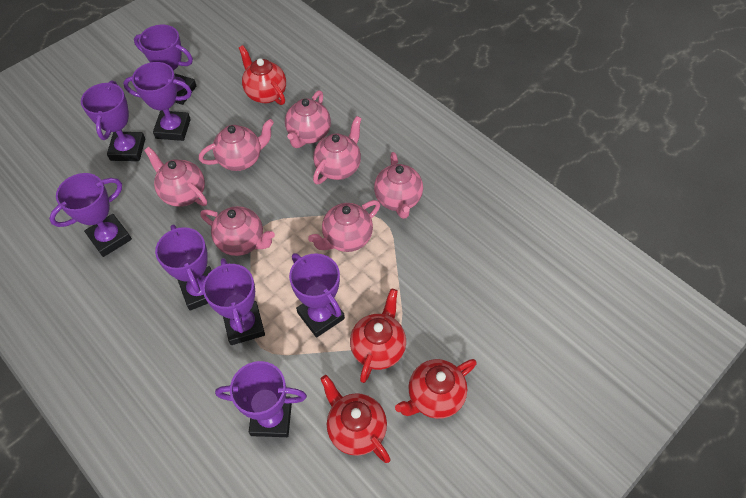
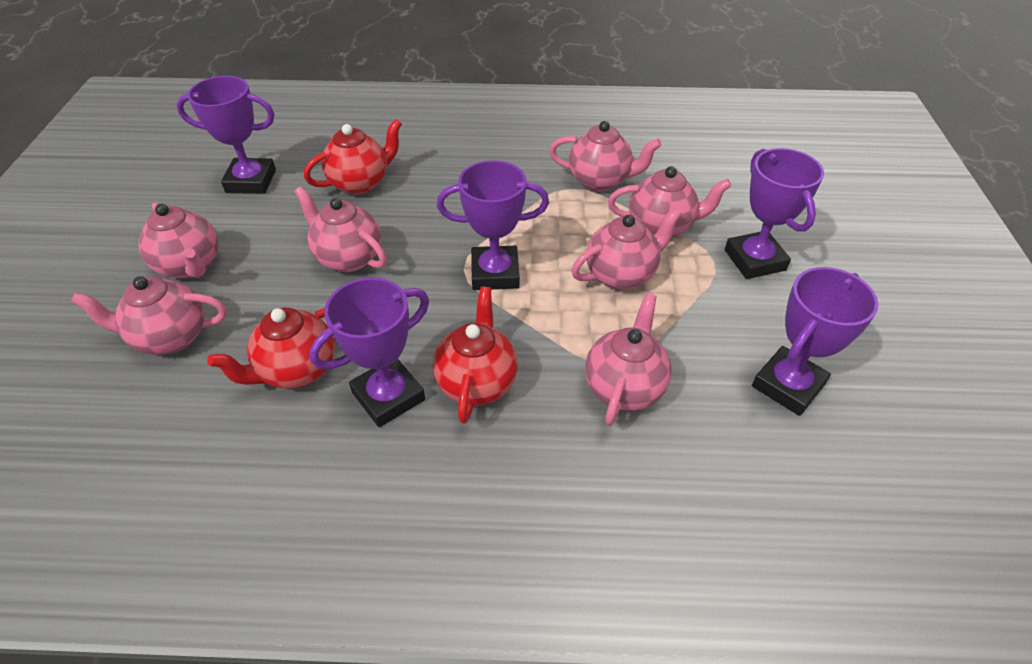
purple trophy: [49,173,132,257] [81,81,145,161] [123,62,192,141] [134,25,196,105] [155,225,212,310] [203,258,265,345] [215,361,307,437] [289,253,345,338] = 8 -> [176,76,276,194] [309,277,429,427] [437,160,549,290] [725,148,824,279] [752,267,879,416] = 5
red teapot: [239,45,286,105] [320,375,391,463] [350,289,406,383] [395,359,477,419] = 4 -> [207,307,335,389] [304,119,402,195] [433,286,518,424] = 3

